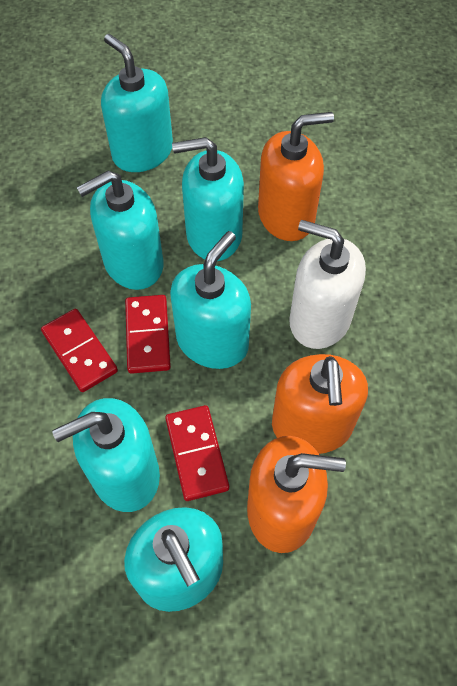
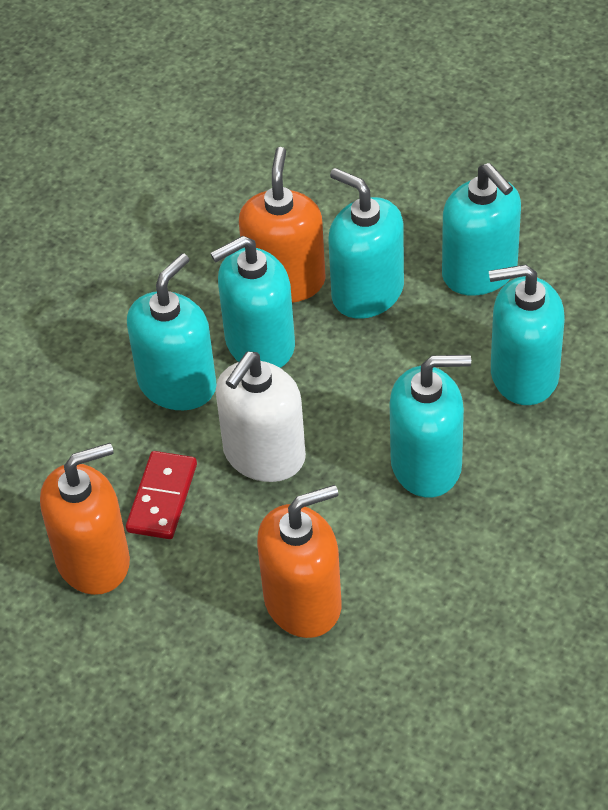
red domino: [41,309,118,392] [125,295,171,374] [165,405,229,501] = 3 -> [126,451,197,539] = 1

